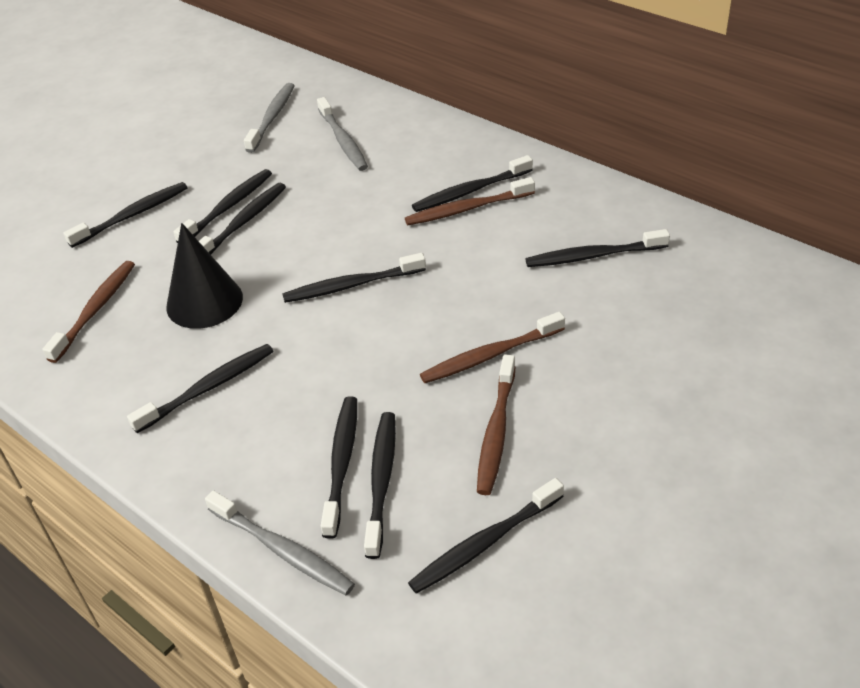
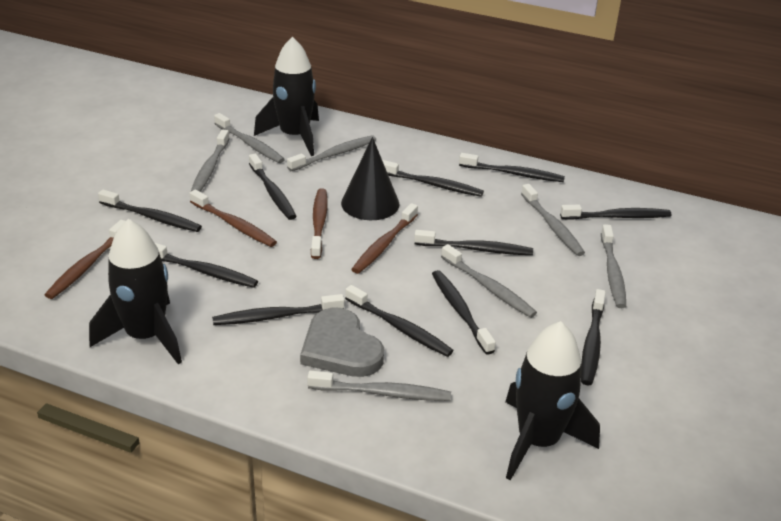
black rocket: none = 0 -> [89,219,182,364] [254,37,319,156] [506,321,600,480] = 3
black toothbrush: [63,182,188,248] [127,344,274,433] [173,169,272,243] [199,183,286,255] [282,253,426,303] [321,396,357,539] [364,412,396,559] [408,478,564,594] [412,155,533,212] [526,229,670,267] = 10 -> [98,189,202,232] [155,243,258,288] [212,294,344,325] [249,153,296,220] [345,285,454,357] [382,160,484,197] [414,230,533,255] [432,270,496,355] [459,153,565,182] [560,205,671,220] [581,289,606,385] = 11
grey heart: none = 0 -> [300,307,384,377] = 1
grey toothbrush: [205,490,355,596] [244,83,295,153] [317,97,368,171] = 3 -> [191,130,229,192] [214,113,285,163] [287,135,376,171] [307,371,451,401] [441,244,537,318] [521,184,585,256] [601,224,626,308] = 7

